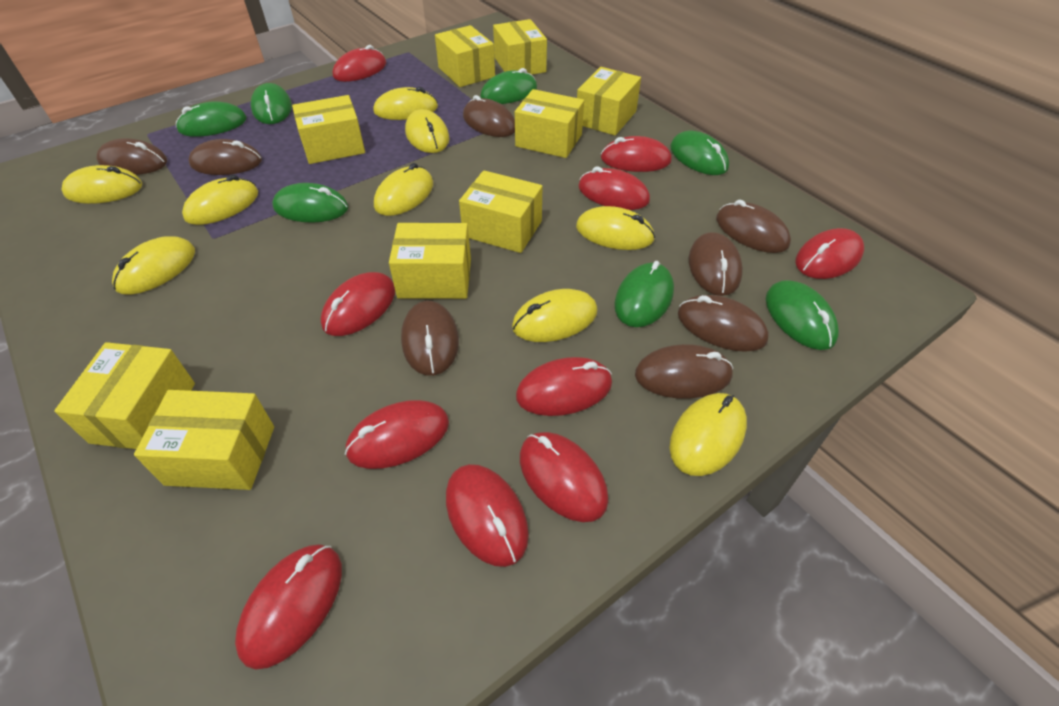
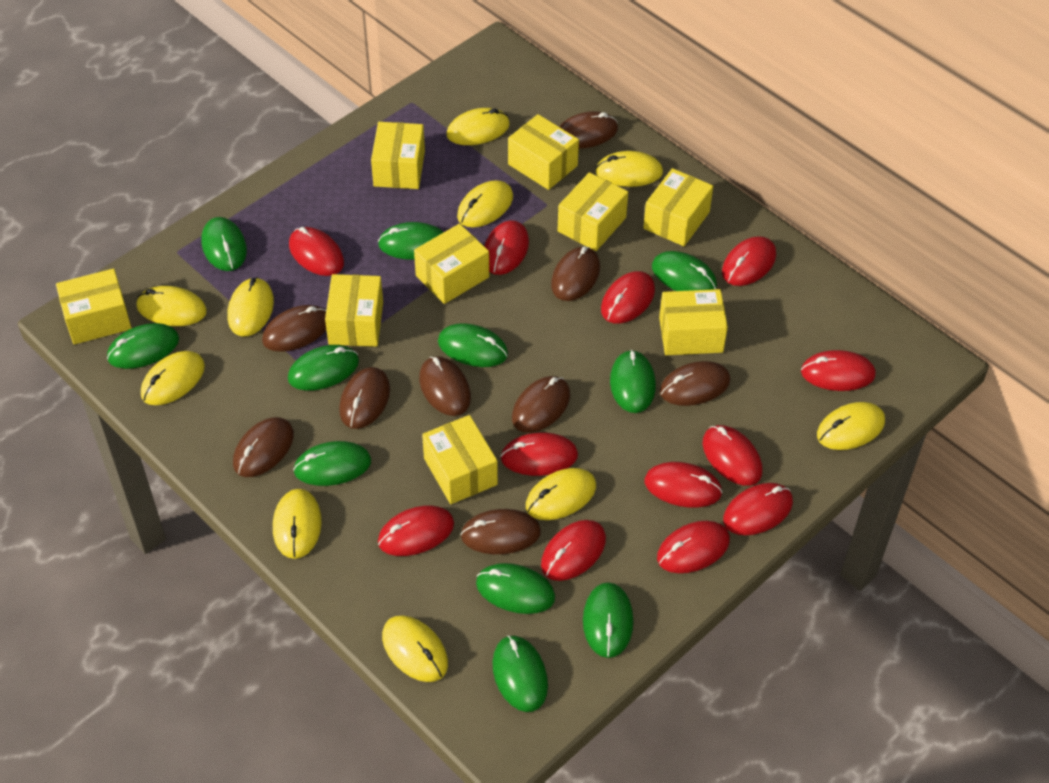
brown mouse: [97,138,167,175] [189,139,262,175] [401,301,459,376] [463,95,515,137] [635,344,733,399] [678,295,769,352] [689,232,743,296] [716,200,791,253] = 8 -> [233,417,294,477] [262,305,326,352] [339,367,390,429] [419,356,471,416] [461,509,541,554] [512,376,570,433] [551,247,600,301] [559,111,618,149] [660,361,730,406] = 9
green mouse: [176,101,247,137] [251,83,292,124] [272,183,348,223] [480,68,537,104] [614,261,674,327] [670,131,729,175] [766,280,839,350] = 7 -> [107,323,179,369] [202,217,247,271] [288,345,359,391] [293,441,371,486] [378,222,444,260] [438,323,508,367] [476,563,555,614] [492,635,548,712] [583,582,634,658] [610,350,656,413] [652,251,717,291] = 11
red mouse: [235,544,342,670] [321,272,395,336] [333,45,386,82] [345,400,449,469] [446,464,529,567] [516,357,612,416] [520,432,609,522] [578,167,650,210] [601,136,672,172] [796,228,864,279] = 10 -> [289,227,344,276] [378,506,454,556] [484,220,529,275] [500,433,578,476] [541,520,606,581] [601,271,655,324] [645,462,723,508] [657,521,730,573] [703,425,762,486] [722,236,776,286] [723,483,793,535] [801,350,876,391] = 12
yellow mouse: [61,165,142,204] [112,236,195,294] [182,175,258,225] [373,87,438,120] [374,163,433,216] [405,109,450,153] [512,289,598,342] [576,206,655,250] [669,393,747,476] = 9 -> [136,286,207,326] [141,351,205,405] [228,277,274,337] [273,489,322,559] [382,615,448,682] [446,108,510,145] [457,180,513,228] [526,468,596,520] [595,151,663,187] [817,402,885,450] = 10

